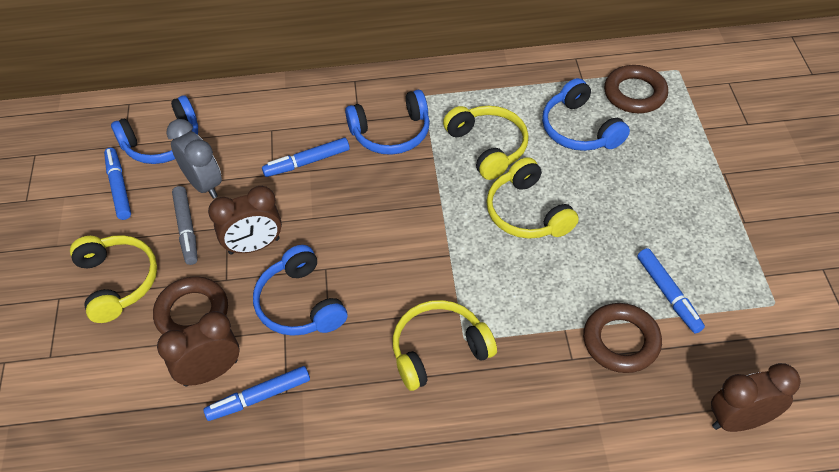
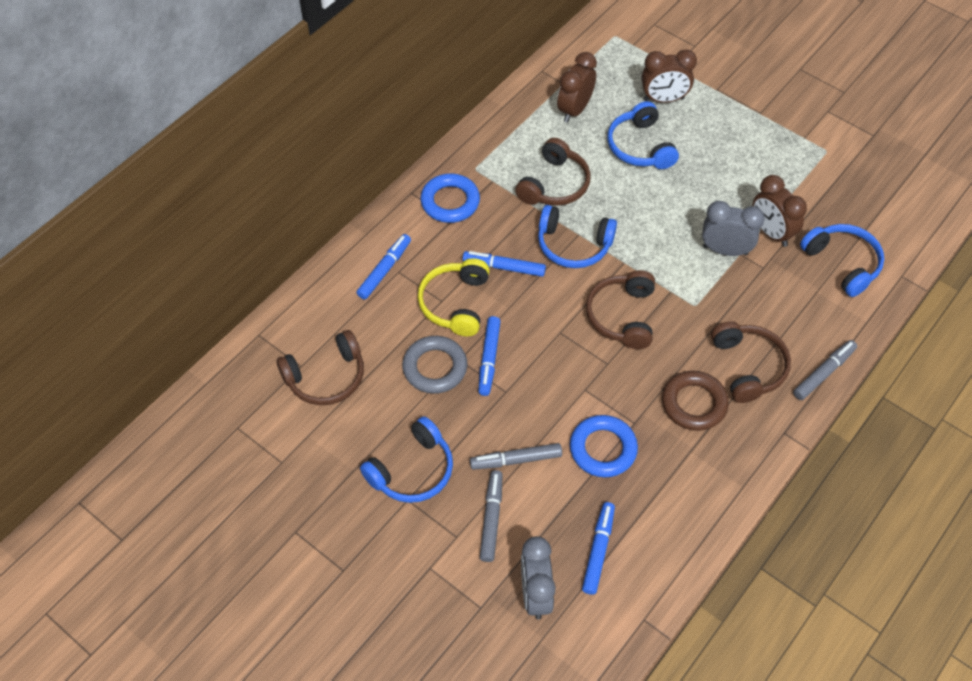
blue ring: none = 0 -> [421,173,480,223] [570,415,638,478] = 2
brown headphones: none = 0 -> [277,330,364,405] [515,138,591,206] [586,270,655,349] [711,321,791,403] = 4
brown ring: [153,276,228,335] [583,303,662,373] [604,65,668,113] = 3 -> [662,371,729,431] = 1
grey clock: [166,119,222,199] = 1 -> [521,536,556,619] [702,201,765,256] = 2
grey marker: [172,186,198,265] = 1 -> [470,443,562,470] [480,470,503,562] [793,340,857,400] = 3
grey ring: none = 0 -> [402,336,467,394] = 1
yellow headphones: [70,235,157,323] [393,300,497,391] [443,106,529,180] [486,157,579,239] = 4 -> [418,258,490,336] = 1

